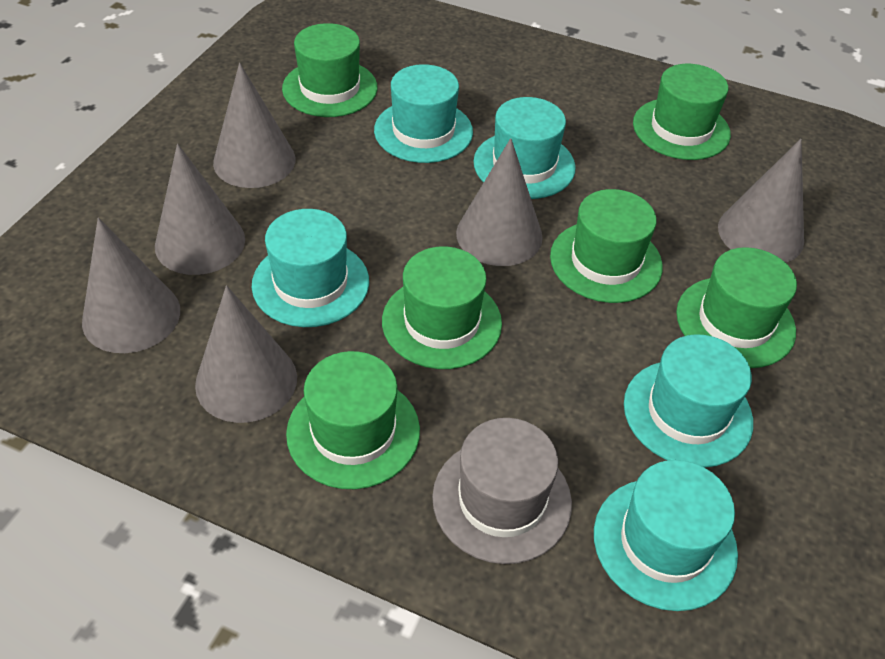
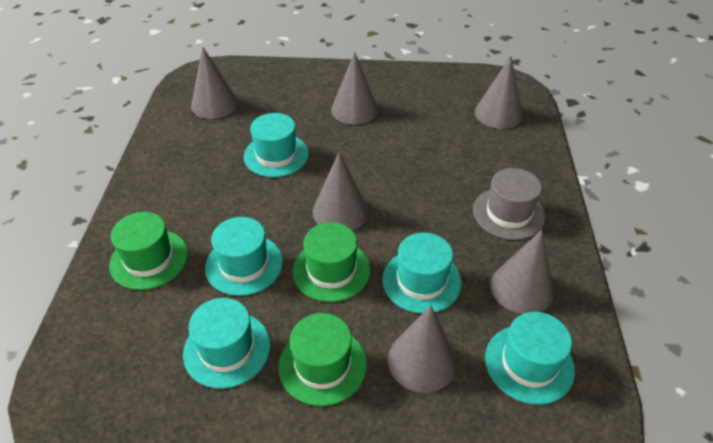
green hat: [282,23,377,117] [286,351,420,489] [382,246,502,369] [550,189,663,303] [633,64,731,160] [676,247,797,368] = 6 -> [109,212,188,290] [278,313,367,406] [293,222,371,302] = 3

